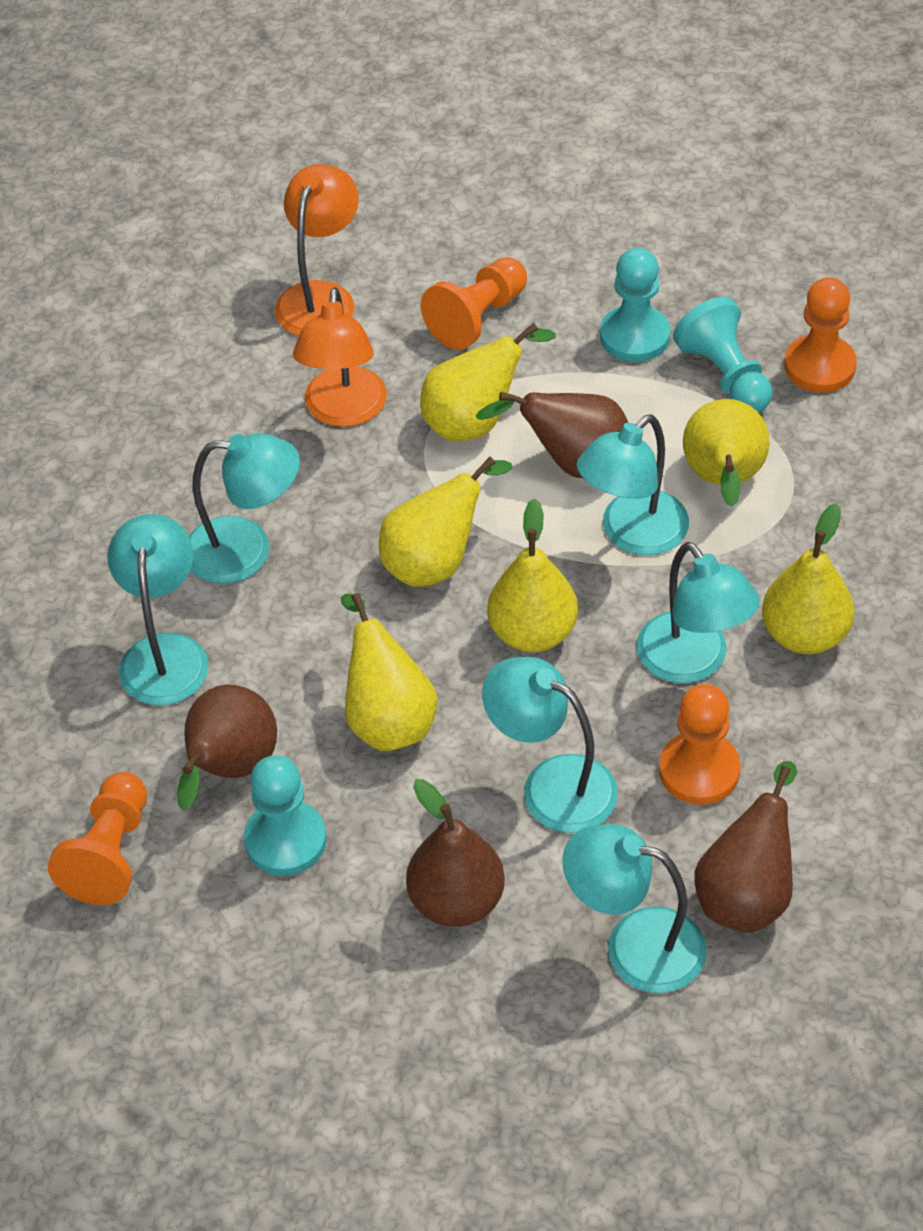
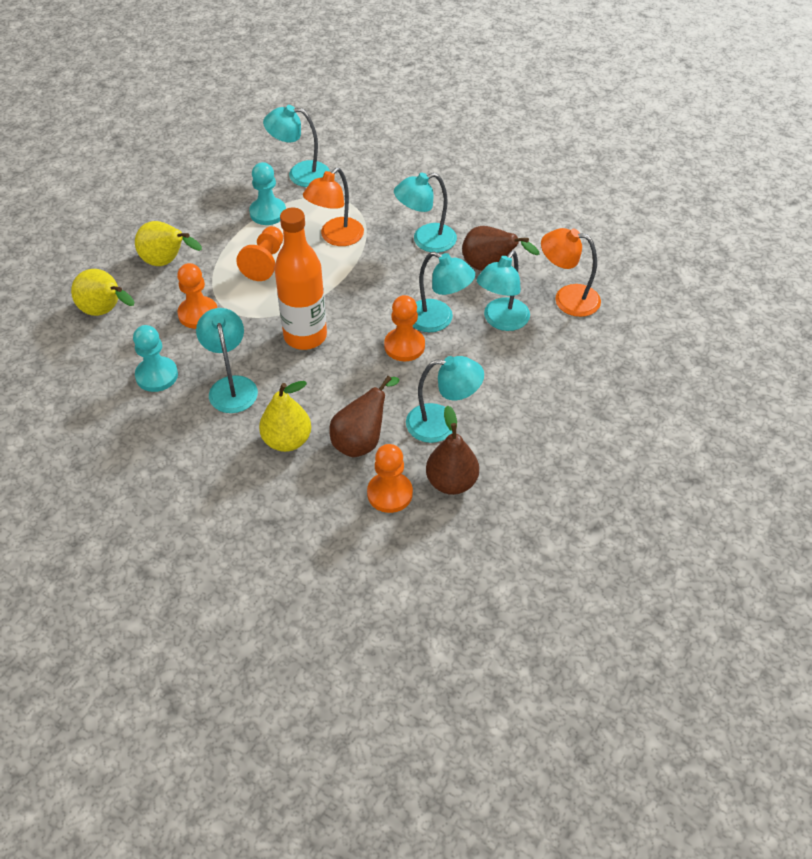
brown pear: [177,685,277,811] [406,779,505,927] [475,392,628,478] [694,761,797,933] = 4 -> [329,376,400,457] [426,405,479,495] [462,226,539,271] = 3
orange bottle: none = 0 -> [274,208,327,350] = 1
turquoise pawn: [244,755,327,876] [600,248,670,362] [673,297,773,413] = 3 -> [133,325,178,392] [249,162,286,225] = 2
yellow pear: [341,593,437,751] [379,457,513,587] [420,323,556,441] [487,498,578,652] [683,399,770,507] [762,503,854,654] = 6 -> [71,269,134,316] [135,221,202,266] [259,381,311,452] = 3

